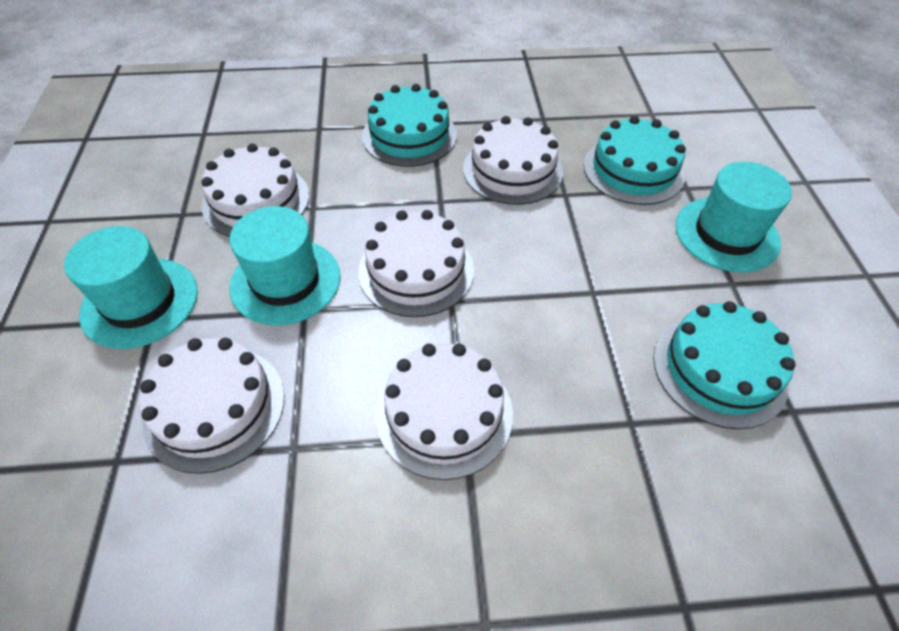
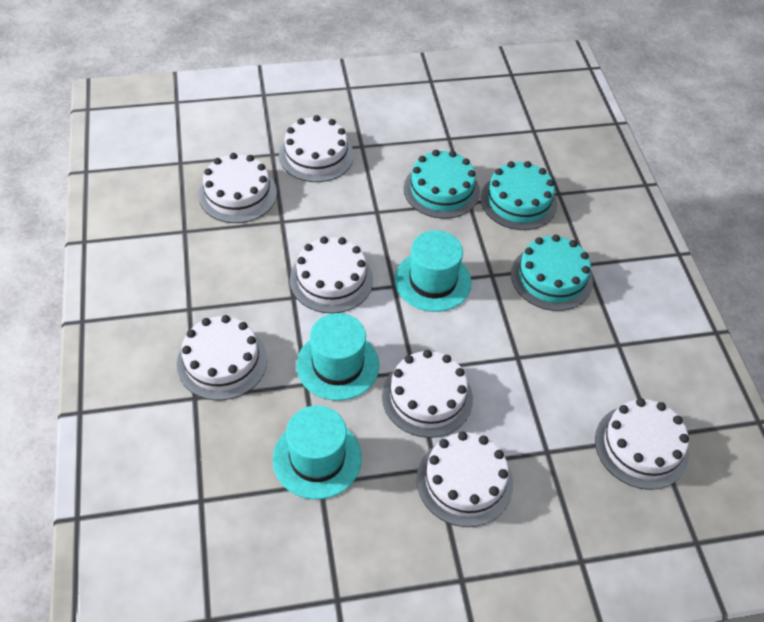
white cake: [139,338,284,474] [201,143,309,237] [358,210,474,317] [375,343,513,480] [463,116,563,205] = 5 -> [177,315,267,400] [198,153,277,223] [279,115,354,182] [290,236,373,313] [382,350,473,438] [417,431,513,527] [595,398,689,490] = 7

